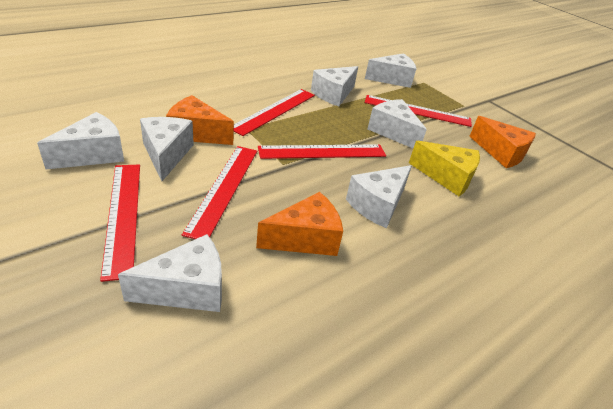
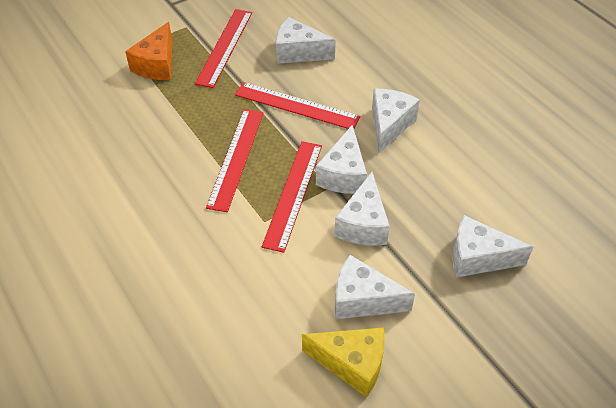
orange cheese: [166,95,234,145] [256,192,343,256] [469,116,536,168] = 3 -> [125,22,173,80] = 1
red ruler: [100,164,140,282] [182,146,257,239] [234,89,315,136] [258,144,386,159] [365,95,472,127] = 5 -> [195,9,252,88] [206,109,264,212] [235,82,361,129] [262,141,322,253] = 4
white cheese: [37,112,124,169] [118,234,222,312] [140,117,194,181] [311,66,358,106] [346,165,412,228] [365,53,417,88] [368,99,427,148] = 7 -> [276,17,336,64] [316,125,367,194] [334,172,390,246] [335,255,415,319] [372,89,420,154] [452,215,533,278] = 6

